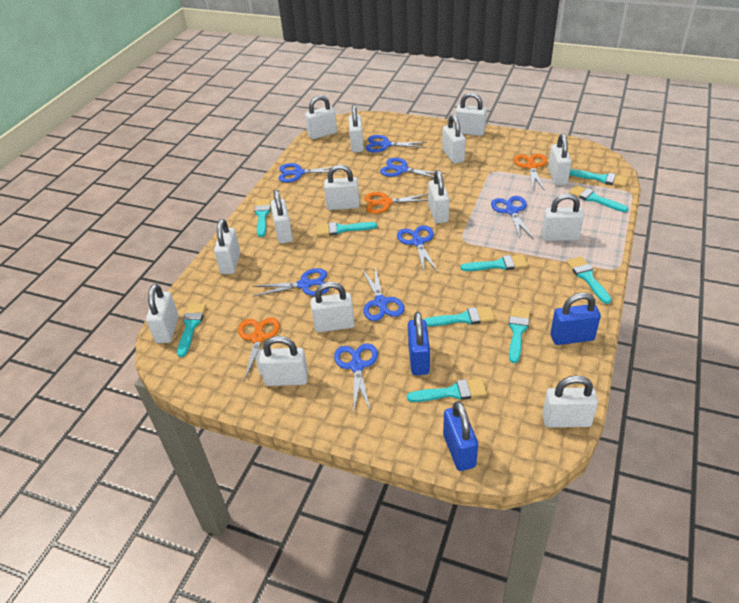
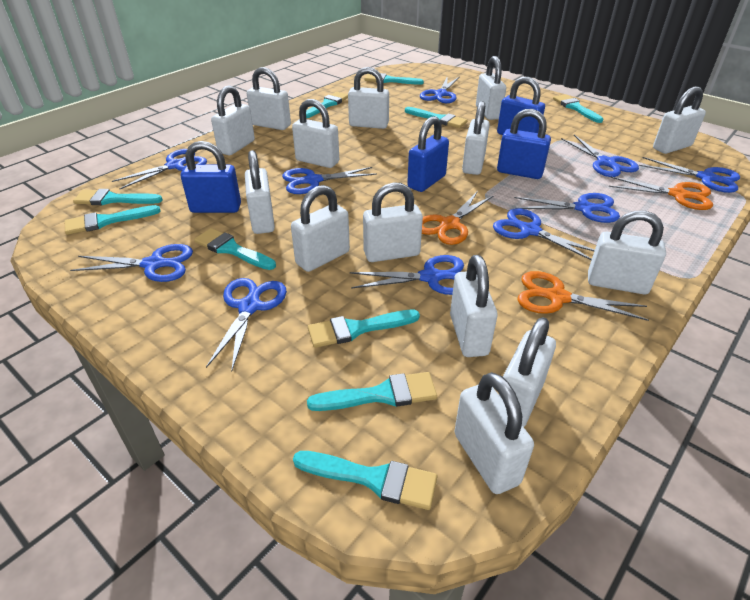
blue padlock: [408,312,430,375] [443,401,478,471] [550,293,601,345] = 3 -> [181,141,241,213] [407,116,449,192] [497,77,545,135] [497,109,551,179] = 4
blue scissors: [252,268,329,297] [279,163,342,183] [334,343,378,412] [362,266,405,321] [366,135,427,153] [380,158,445,178] [397,225,438,272] [491,196,533,238] = 8 -> [70,244,193,282] [112,149,207,189] [206,278,287,371] [282,167,377,194] [350,255,464,295] [420,76,459,103] [493,208,595,260] [514,193,620,223] [561,135,639,177] [639,157,740,193] = 10

